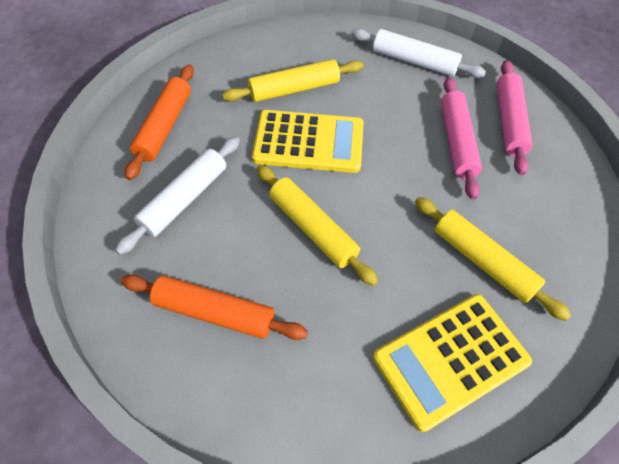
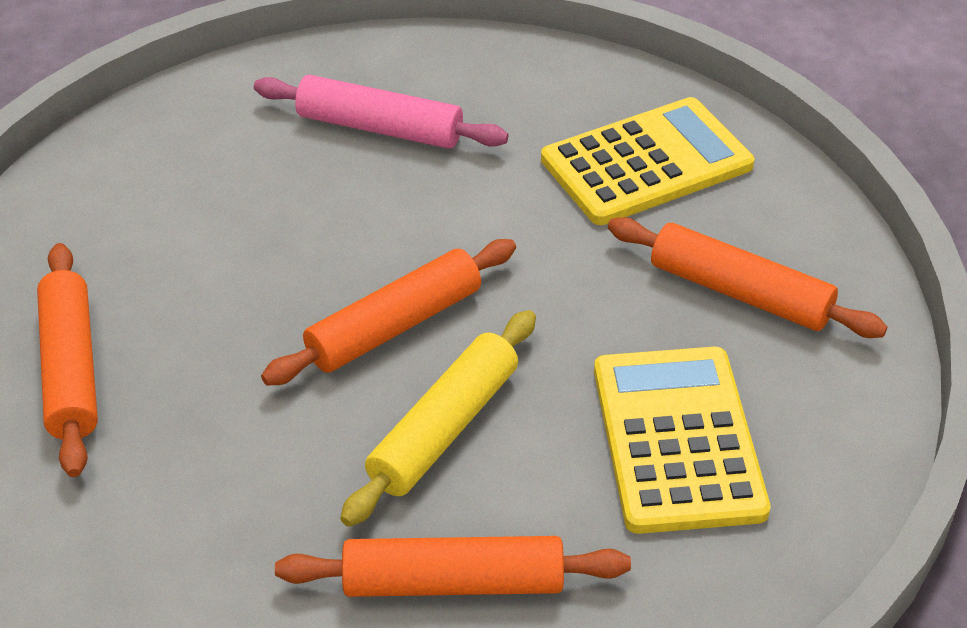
orange rolling pin: [121,275,308,340] [125,65,194,180] = 2 -> [37,243,98,477] [261,239,516,385] [275,536,631,597] [608,217,888,338] = 4
pink rolling pin: [441,77,482,200] [497,60,533,175] = 2 -> [254,75,508,149] = 1
white rolling pin: [115,137,240,255] [351,28,486,78] = 2 -> none = 0
yellow rolling pin: [222,59,363,102] [257,165,378,286] [415,197,571,321] = 3 -> [340,310,536,527] = 1

